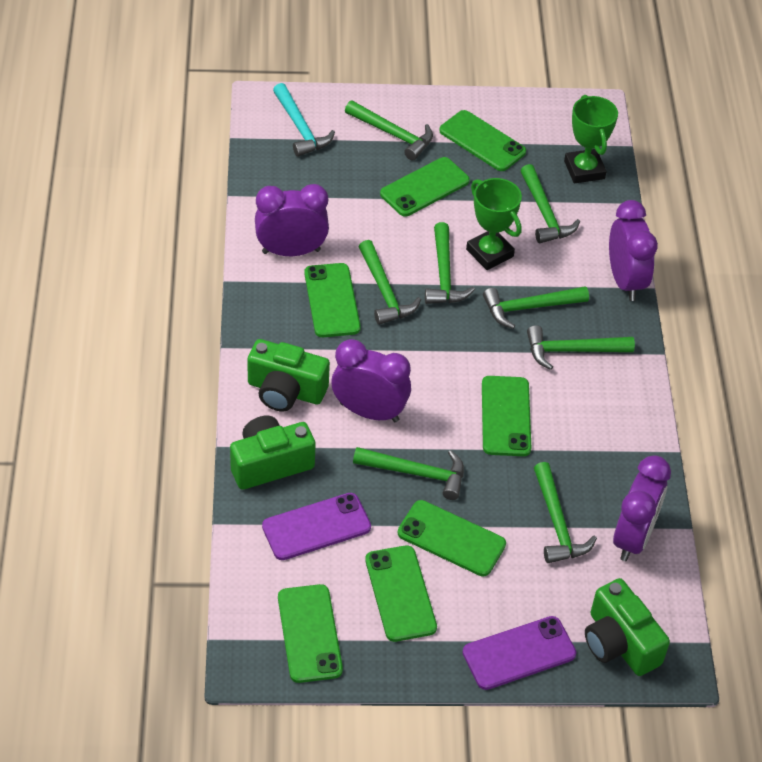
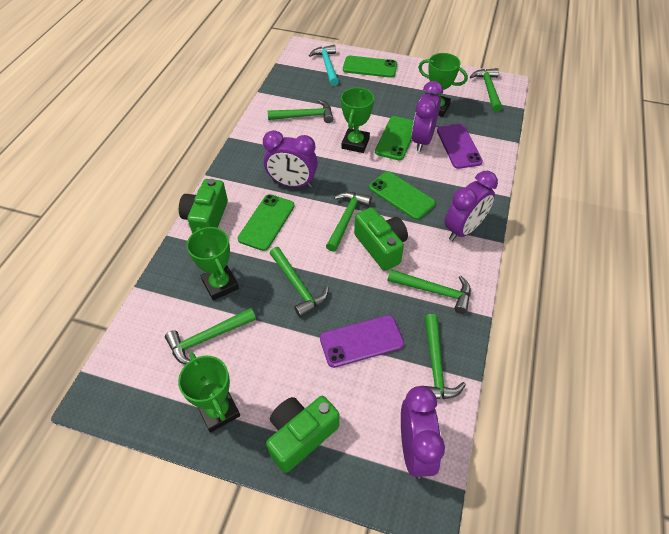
green hammer: [345,100,433,160] [353,447,464,500] [359,240,421,325] [425,222,475,304] [483,286,589,329] [520,164,580,243] [527,325,635,370] [534,462,597,563] = 8 -> [165,308,256,364] [268,100,333,123] [270,247,329,317] [326,192,372,252] [388,269,471,314] [424,314,466,399] [470,68,502,112] = 7
green phone: [278,584,343,683] [304,263,361,337] [365,545,437,642] [380,157,470,217] [398,500,506,576] [439,110,526,171] [482,376,532,456] = 7 -> [238,194,294,251] [343,56,397,78] [369,171,435,220] [375,116,414,161] = 4
green trophy: [466,178,522,270] [564,95,618,183] = 2 -> [178,352,240,433] [187,227,239,301] [341,87,374,153] [418,53,468,117] = 4

